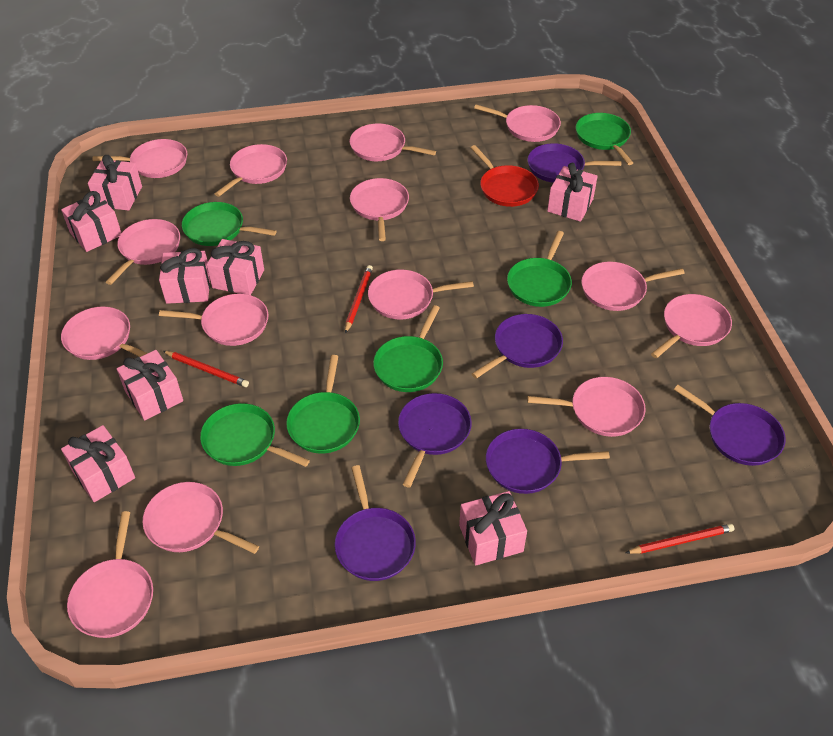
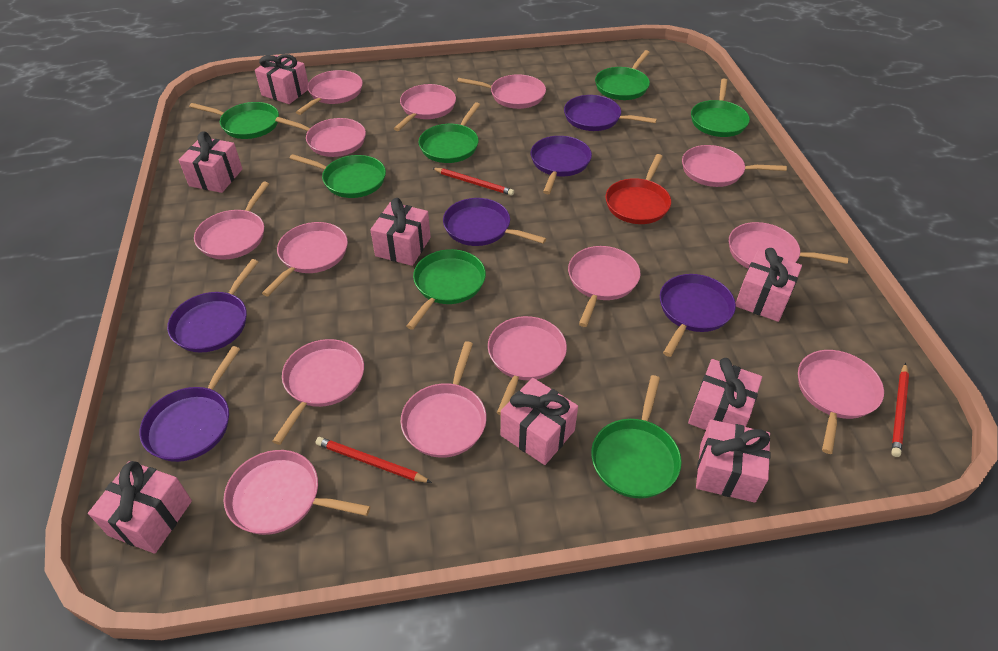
green pan: [182,202,276,246] [200,403,310,467] [286,355,360,453] [373,305,443,392] [507,231,572,307] [576,113,633,165] = 6 -> [189,102,279,139] [289,154,386,198] [406,249,486,330] [418,102,480,163] [591,375,682,498] [595,50,650,100] [691,79,750,137] = 7

